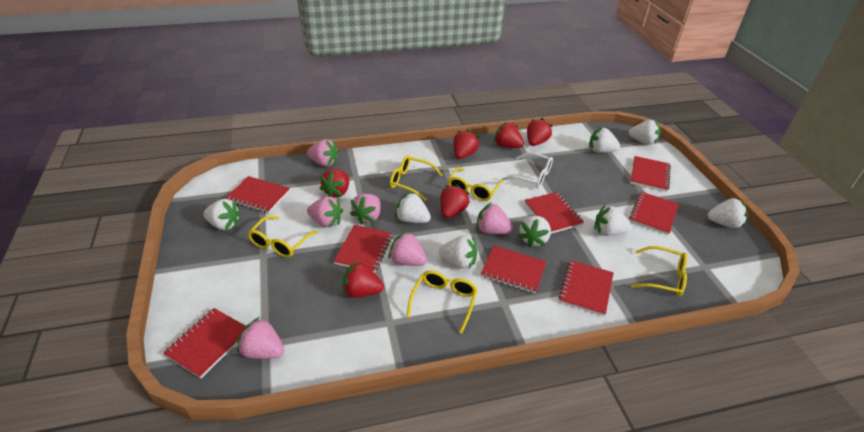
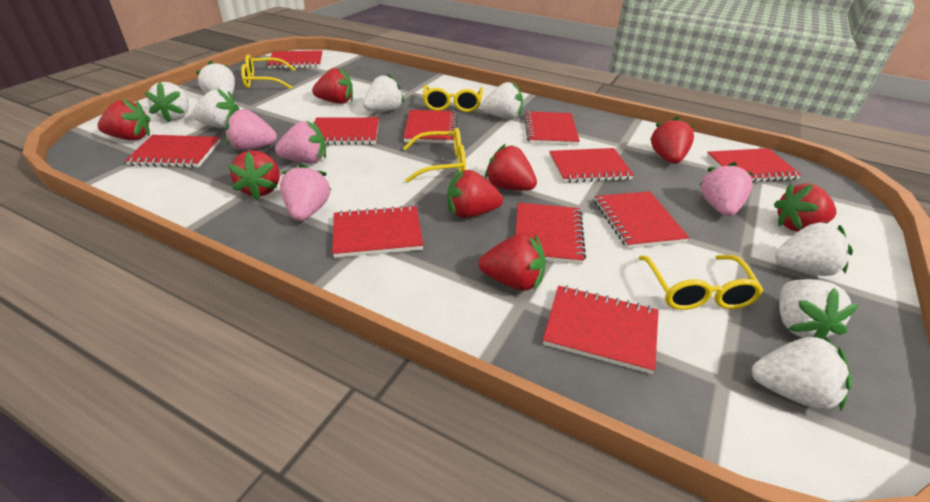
pink strawberry: [237,317,284,359] [307,139,339,167] [307,196,343,227] [350,193,381,225] [388,231,427,266] [476,202,513,234] = 6 -> [226,108,277,150] [275,121,326,164] [280,163,331,221] [700,162,753,216] = 4
red notebook: [163,308,246,378] [226,176,290,213] [334,225,393,273] [481,246,547,294] [524,192,584,234] [558,260,614,316] [629,192,679,235] [630,156,671,192] = 8 -> [125,135,220,168] [267,50,323,69] [313,117,379,145] [332,205,423,258] [403,110,457,143] [515,203,586,264] [524,111,580,145] [543,286,659,374] [549,148,634,183] [595,191,689,249] [707,148,801,182] = 11
red strawberry: [320,169,349,197] [342,261,384,298] [440,185,470,218] [453,129,479,159] [494,122,524,148] [527,118,553,146] = 6 -> [98,99,150,140] [228,150,280,200] [312,67,353,104] [447,170,503,218] [479,234,546,291] [485,144,537,191] [650,117,694,164] [774,183,836,232] = 8
white glasses: [502,152,553,188] = 1 -> none = 0
yellow glasses: [248,216,318,257] [390,155,442,201] [407,270,478,333] [448,167,503,201] [631,246,687,297] = 5 -> [241,55,296,89] [403,128,466,183] [423,85,483,112] [639,255,764,310] = 4

